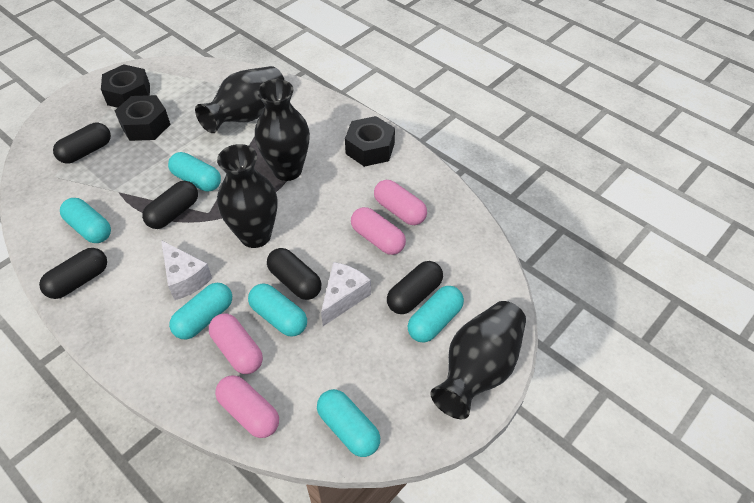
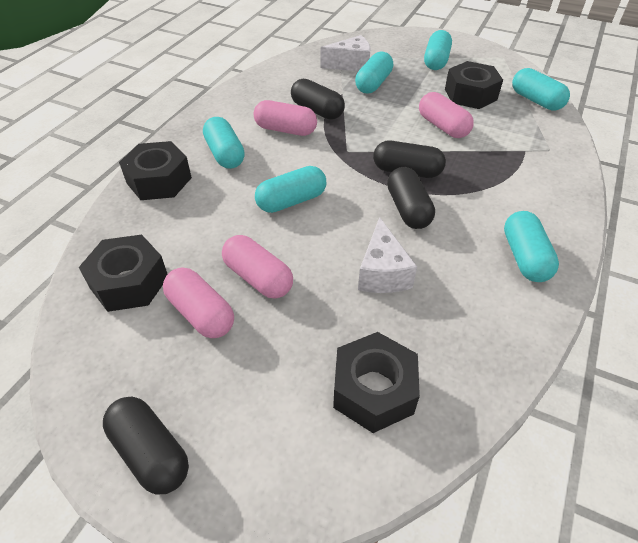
black capsule: [39,248,107,299] [53,123,111,164] [142,181,198,229] [267,248,322,300] [387,261,443,314] = 5 -> [103,397,189,494] [291,79,345,120] [373,141,446,178] [387,167,435,229] = 4
black nut: [101,64,150,108] [115,95,171,141] [345,116,395,167] = 3 -> [79,235,167,312] [119,141,192,200] [333,332,420,433] [445,61,503,109] = 4
black vase: [195,66,285,133] [217,144,277,248] [255,79,310,181] [430,301,526,419] = 4 -> none = 0

